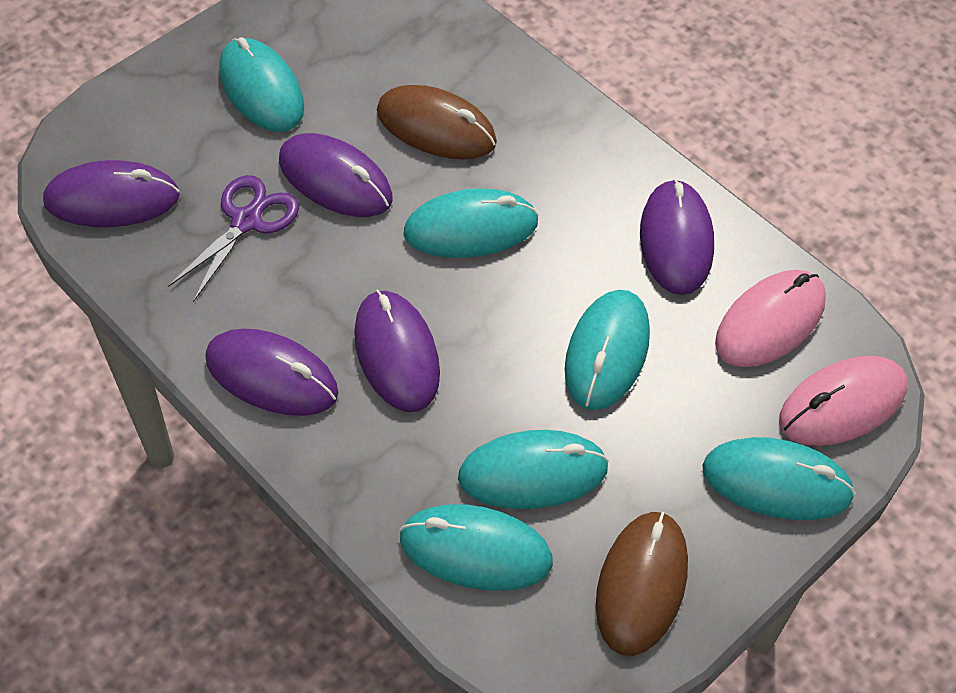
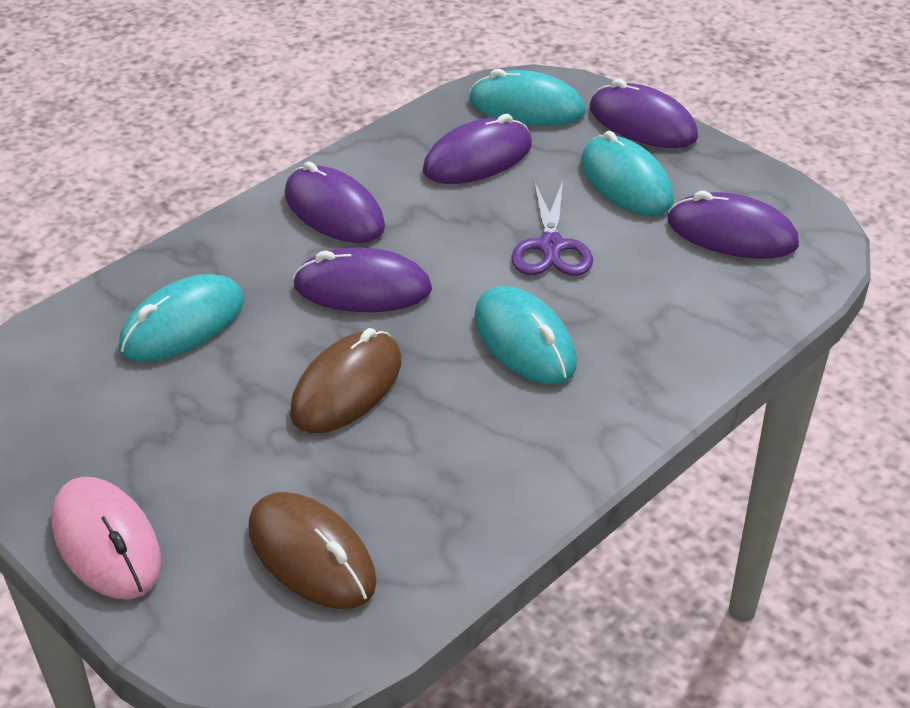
pink mouse: [715,270,826,367] [779,356,907,446] = 2 -> [52,477,161,599] = 1
turquoise mouse: [219,37,304,132] [399,504,553,591] [403,188,539,258] [458,430,609,509] [565,290,650,410] [702,437,856,520] = 6 -> [119,274,244,362] [469,69,586,126] [474,286,577,385] [581,131,674,216] = 4

